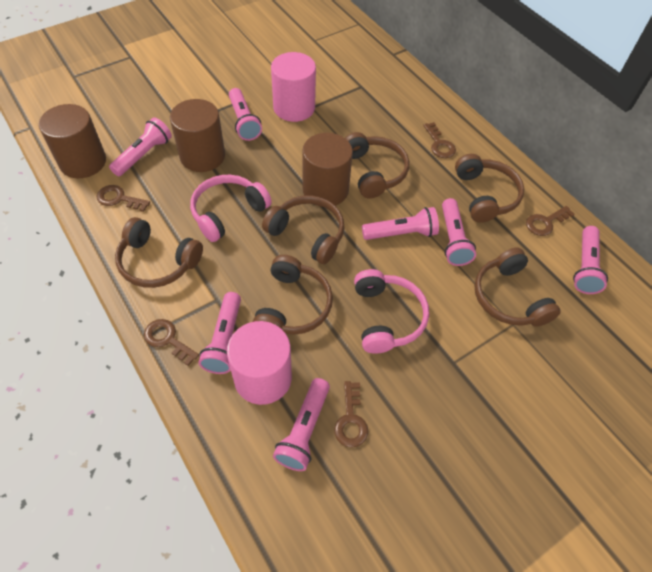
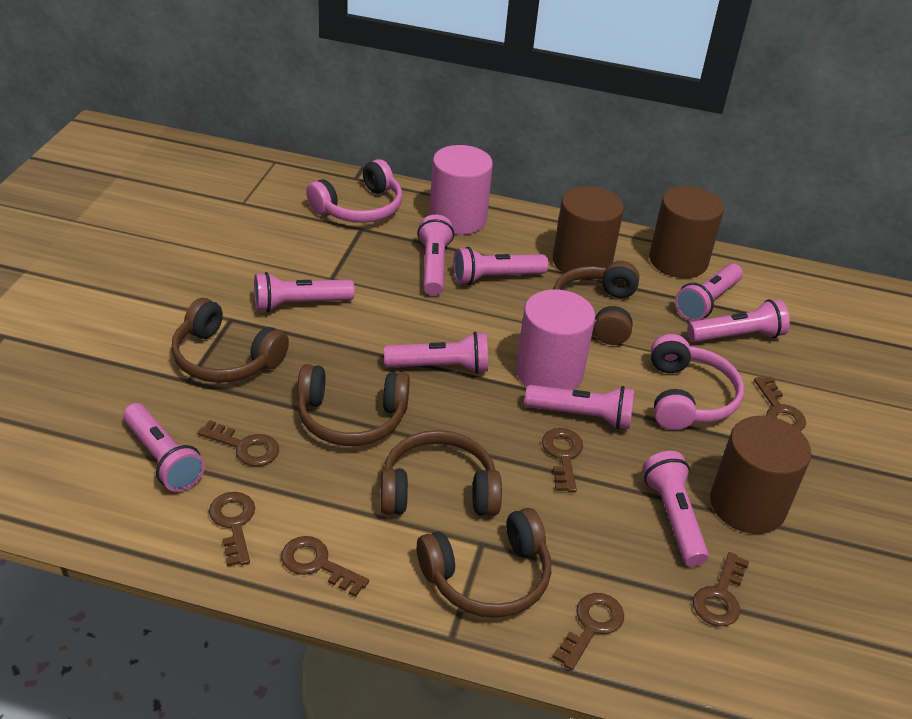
brown headphones: [115,217,203,288] [253,255,333,335] [262,195,344,264] [345,132,409,199] [455,154,524,223] [474,247,561,327] = 6 -> [171,298,289,383] [297,364,410,446] [380,430,502,516] [417,508,551,618] [553,261,639,345] = 5
brown key: [97,185,150,212] [144,319,199,366] [334,381,368,448] [423,122,456,158] [526,206,575,236] = 5 -> [198,420,279,466] [209,492,255,567] [281,536,369,597] [542,428,583,492] [552,593,624,670] [693,552,749,626] [754,377,806,431] = 7
pink flashlight: [109,117,172,176] [199,292,241,374] [229,88,262,141] [273,378,330,471] [362,207,439,240] [442,198,476,266] [573,226,608,294] = 7 -> [123,403,205,492] [254,272,355,312] [384,332,488,373] [417,215,454,295] [453,247,548,285] [525,385,634,429] [643,451,709,567] [675,263,743,321] [687,299,790,342] = 9

